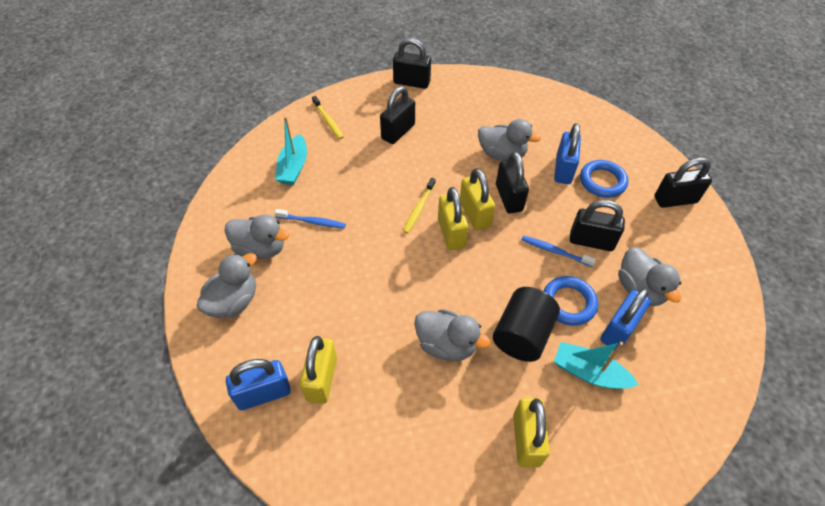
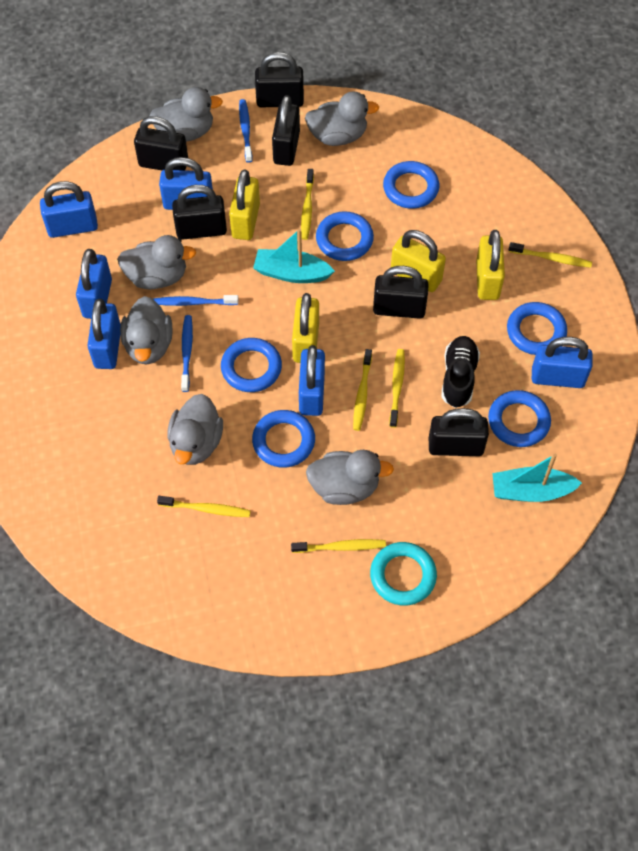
black cylinder: [493,287,560,362] = 1 -> none = 0
black padlock: [380,86,415,144] [393,38,431,89] [496,151,529,214] [570,200,625,251] [654,157,712,208] = 5 -> [134,116,188,170] [172,185,227,240] [255,52,304,107] [272,95,300,166] [373,266,429,319] [429,408,489,456] = 6
black shoe: none = 0 -> [441,336,480,408] = 1
blue padlock: [226,359,291,410] [554,123,581,184] [600,288,651,350] = 3 -> [40,181,98,238] [76,249,112,319] [87,299,121,369] [159,157,213,210] [299,345,325,416] [532,337,593,388] = 6
blue ring: [544,276,598,326] [580,160,628,198] = 2 -> [221,338,282,392] [252,410,315,468] [316,211,374,261] [383,161,440,209] [488,390,551,447] [507,302,567,355] = 6
blue toothbrush: [274,209,346,229] [521,236,596,267] = 2 -> [153,295,239,306] [181,315,193,392] [239,99,252,163] = 3
grey duck: [197,253,257,318] [224,214,289,259] [414,309,490,361] [478,119,541,161] [618,247,681,306] = 5 -> [117,235,196,289] [120,296,173,365] [149,87,223,142] [167,394,223,465] [305,92,379,146] [306,450,394,505] = 6
turquoise ring: none = 0 -> [370,542,437,606] = 1
yellow toothbrush: [312,96,343,139] [403,177,436,233] = 2 -> [157,496,251,517] [291,539,386,553] [301,169,314,240] [353,349,372,431] [389,349,405,428] [509,242,592,268] = 6

